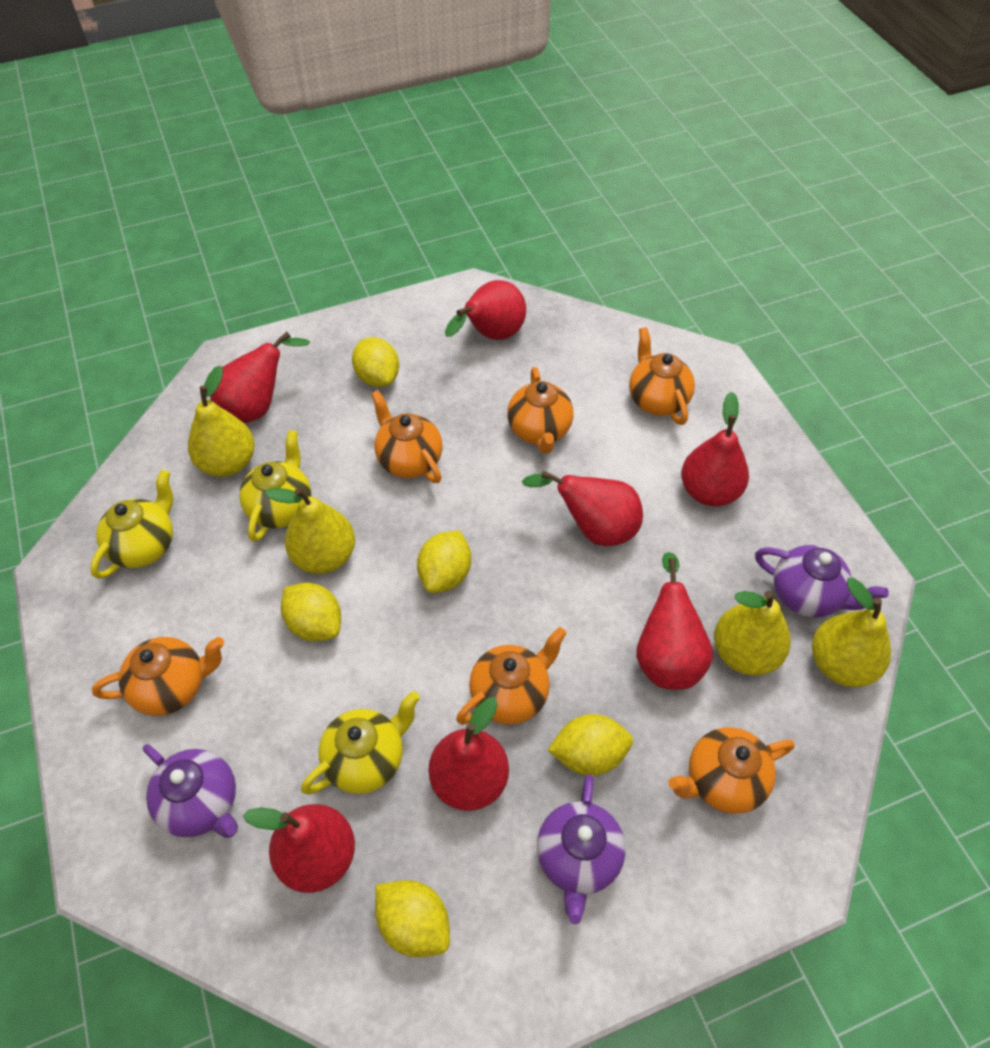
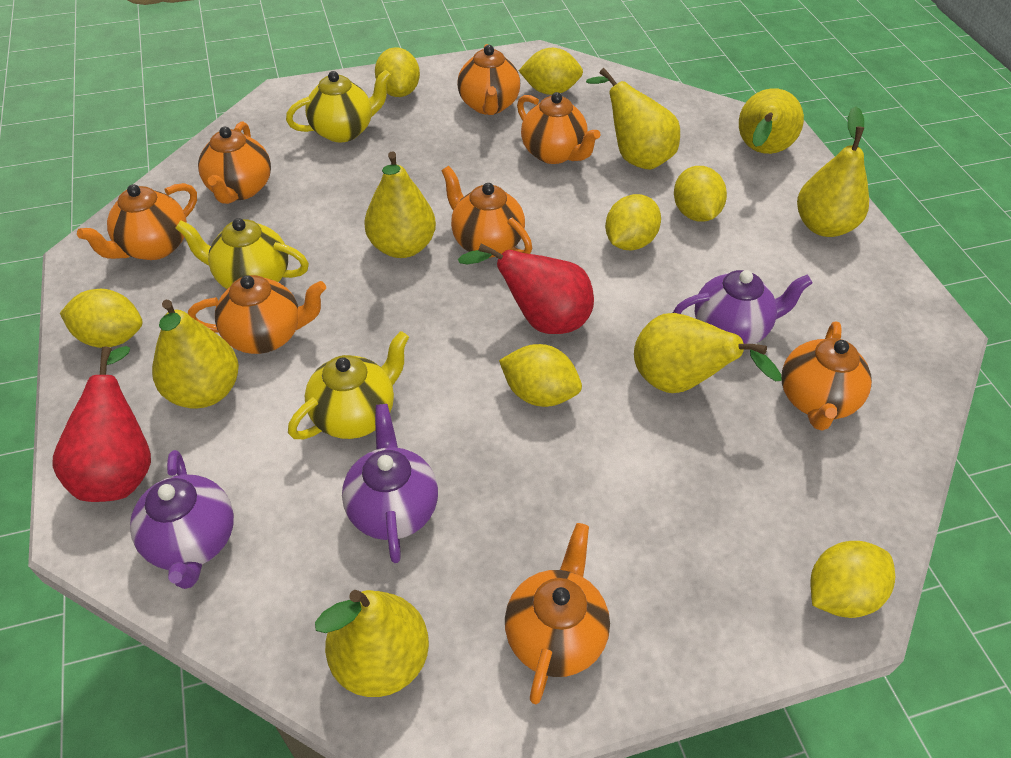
orange teapot: [92,637,224,716] [371,390,443,483] [456,627,567,725] [507,367,574,454] [629,327,695,425] [668,727,795,814] = 6 -> [77,183,197,260] [188,275,326,354] [198,121,271,204] [441,166,532,258] [457,44,520,115] [505,523,610,704] [517,92,601,164] [782,321,872,431] = 8
red pear: [210,332,310,423] [243,804,355,893] [428,698,509,811] [445,280,526,340] [522,470,643,546] [636,552,713,690] [681,392,749,506] = 7 -> [52,346,151,502] [458,243,594,334] = 2
yellow lemon: [281,583,341,641] [352,337,399,387] [375,880,450,957] [417,530,471,593] [548,714,633,776] = 5 -> [60,289,143,348] [375,47,420,97] [499,344,582,407] [519,48,583,95] [605,194,661,251] [674,166,727,222] [810,541,895,618] = 7
yellow pear: [188,366,255,477] [265,488,355,574] [714,591,791,676] [812,578,891,687] = 4 -> [152,300,239,409] [315,590,429,697] [364,151,436,258] [586,68,680,170] [634,313,782,393] [739,88,804,154] [797,106,869,237] = 7

